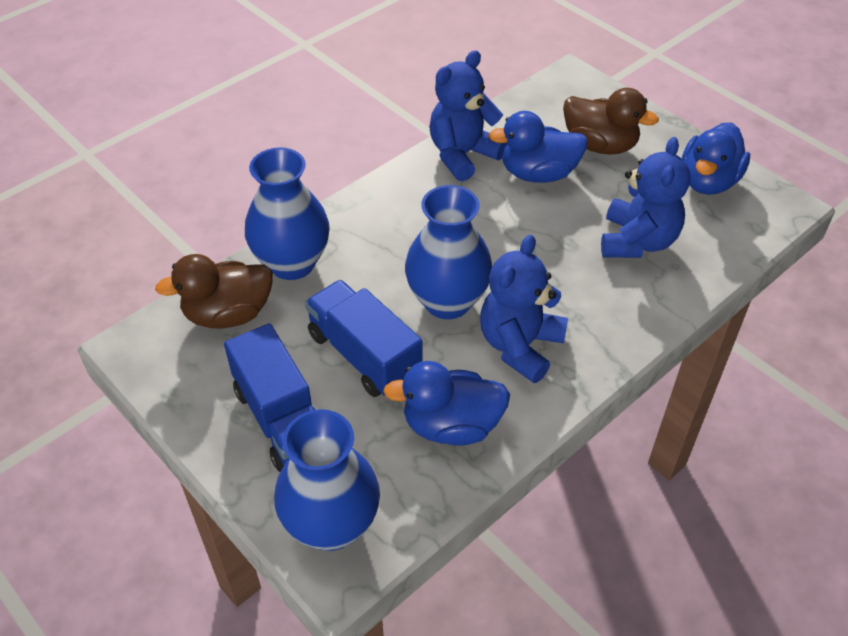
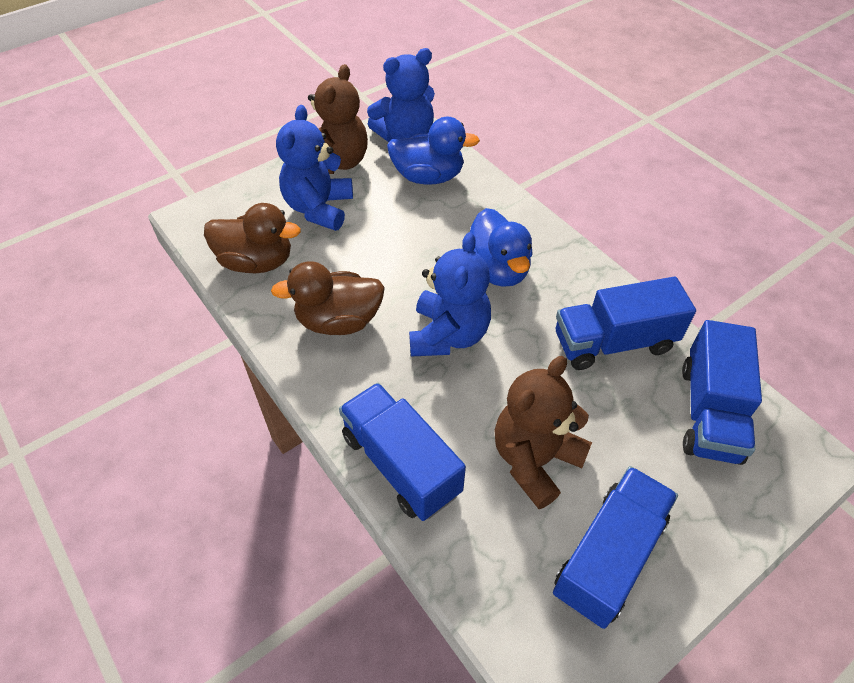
blue duck: [383,361,510,445] [488,111,588,183] [682,123,750,195] = 3 -> [387,117,480,185] [470,208,533,287] = 2
blue truck: [224,323,315,472] [305,280,422,397] = 2 -> [339,383,466,521] [553,466,678,629] [556,276,696,370] [682,320,762,465] = 4
blue vase: [245,147,330,280] [274,409,380,551] [405,185,492,319] = 3 -> none = 0
brown teddy bear: none = 0 -> [308,64,368,174] [494,356,592,509] = 2

